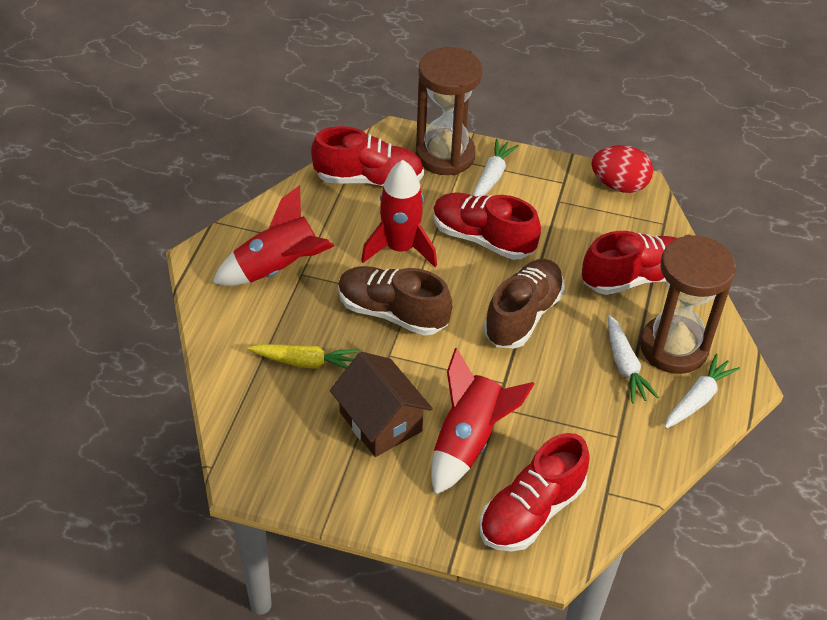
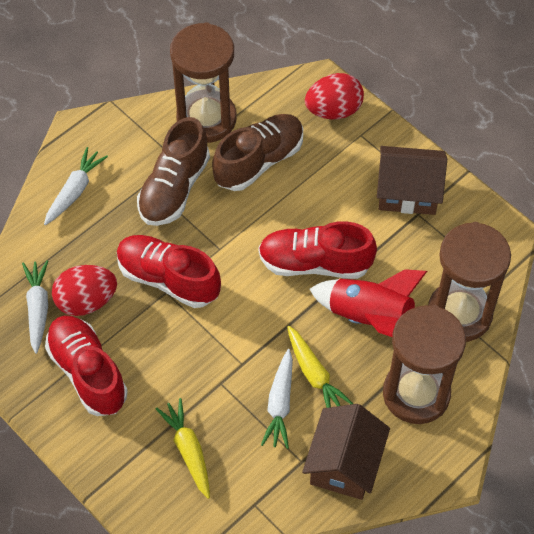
brown hourglass: [416,47,482,175] [640,235,736,374] = 2 -> [170,22,236,143] [383,305,466,424] [428,222,511,342] = 3
brown house: [330,352,433,457] = 1 -> [302,404,390,500] [377,146,447,215] = 2
red egg: [591,145,653,193] = 1 -> [52,265,117,316] [305,73,364,119] = 2
red rocket: [212,185,334,286] [361,160,437,267] [431,348,534,495] = 3 -> [310,269,427,337] = 1
red shoe: [311,126,424,187] [433,193,541,260] [480,433,590,551] [582,231,677,295] = 4 -> [45,315,128,416] [117,235,221,308] [258,221,377,279] = 3
yellow carrot: [247,344,359,369] = 1 -> [156,398,210,499] [287,326,353,408] = 2

